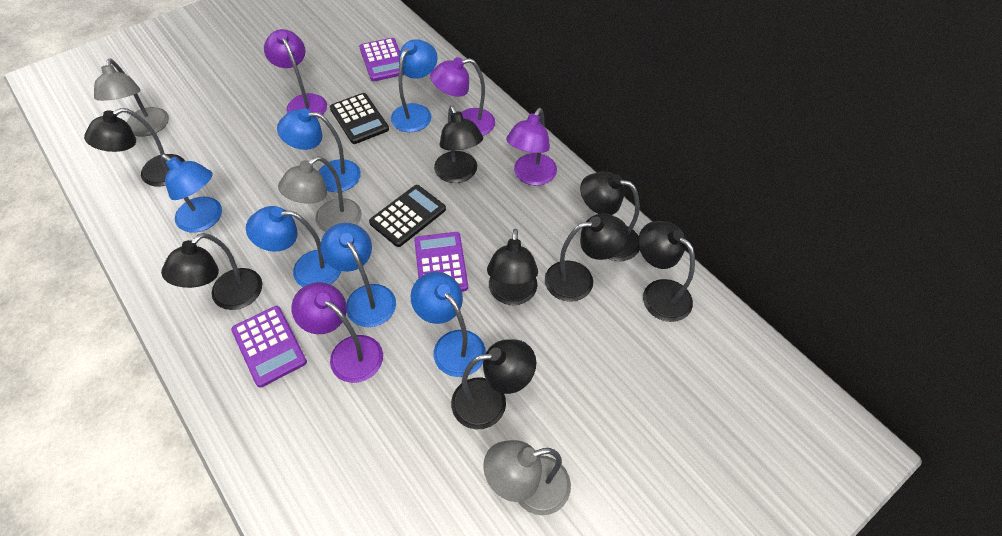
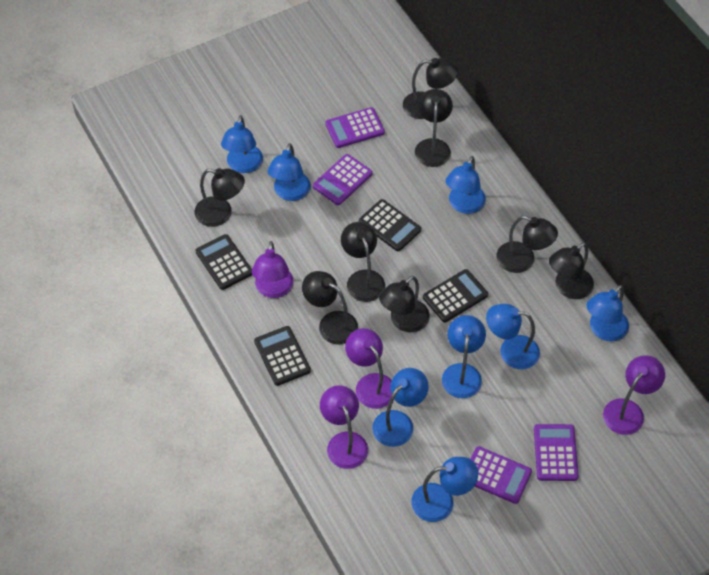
black calculator: [330,93,389,144] [369,185,446,247] = 2 -> [195,234,252,290] [254,326,311,386] [359,199,421,251] [423,269,488,323] = 4
blue lamp: [161,154,222,233] [246,206,341,287] [277,109,361,192] [320,223,396,327] [391,39,438,132] [411,272,486,377] = 6 -> [221,115,263,173] [268,143,311,201] [372,368,429,447] [411,457,478,522] [442,315,486,398] [446,156,486,214] [486,304,540,369] [586,285,629,341] = 8
grey lamp: [94,59,169,137] [278,156,362,232] [483,440,571,515] = 3 -> none = 0
purple calculator: [231,306,307,388] [359,38,404,81] [414,232,468,292] = 3 -> [313,154,372,205] [325,107,385,148] [471,446,532,504] [534,424,579,481] = 4

